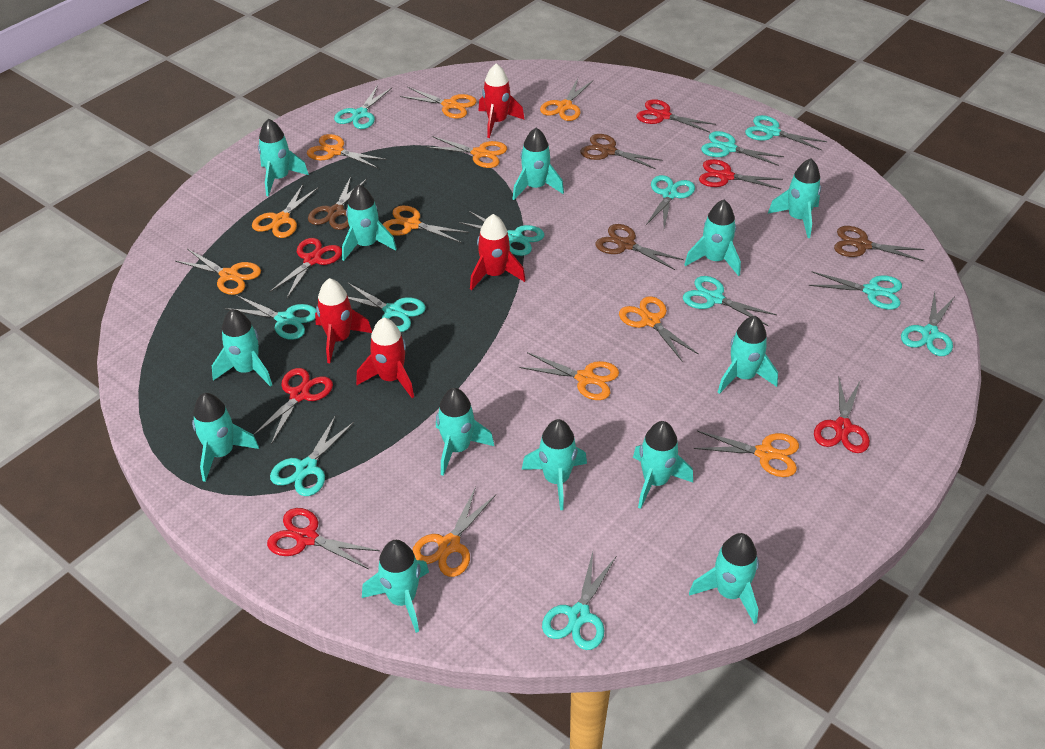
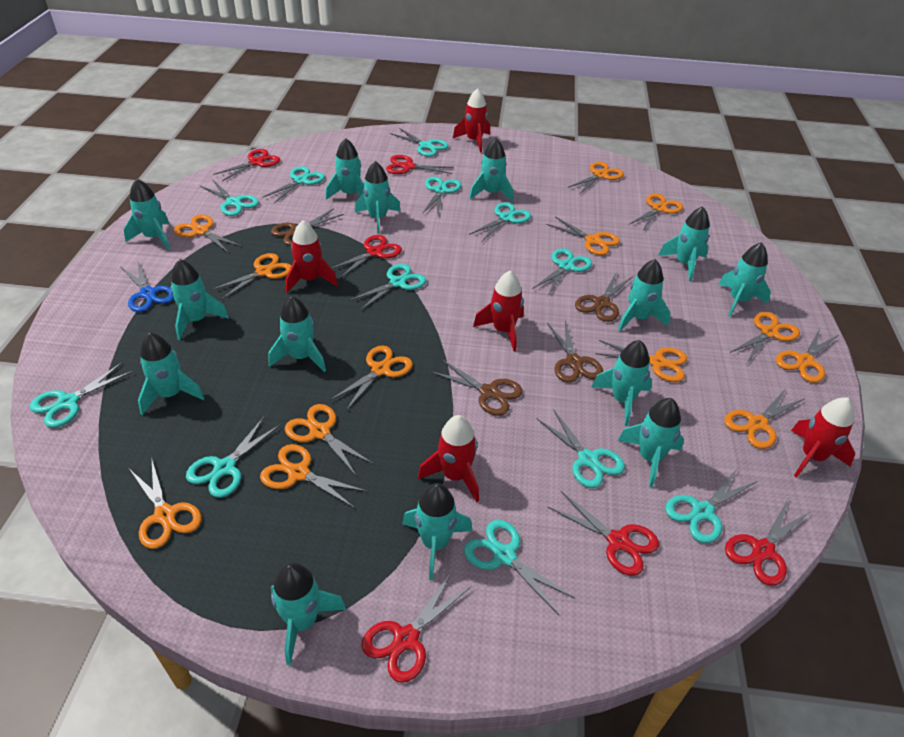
blue scissors: none = 0 -> [120,262,174,312] = 1
orange scissors: [175,249,261,295] [252,184,319,238] [307,134,387,169] [382,206,469,243] [400,87,477,119] [412,487,496,577] [426,136,507,168] [519,352,619,400] [540,78,593,121] [619,296,699,361] [693,431,799,477] = 11 -> [129,457,202,549] [174,215,241,253] [211,253,291,300] [260,444,367,508] [285,404,374,477] [330,346,413,411] [546,217,620,255] [568,162,624,194] [595,340,687,382] [629,193,683,230] [724,388,805,449] [730,312,800,363] [776,328,838,383] = 13
red rocket: [315,278,372,363] [356,318,414,398] [470,214,526,290] [478,63,525,138] = 4 -> [285,220,338,293] [418,415,479,503] [453,88,490,152] [473,271,524,351] [791,397,855,478] = 5
turquoise rocket: [192,393,259,482] [212,309,272,387] [258,119,309,197] [342,185,397,261] [362,540,429,633] [436,388,494,476] [513,128,564,200] [522,419,587,510] [633,421,693,509] [684,200,741,276] [689,533,759,624] [718,316,778,394] [768,159,821,238] = 13 -> [124,179,170,250] [138,332,204,415] [171,259,229,340] [268,296,326,372] [271,562,346,665] [325,138,364,200] [355,161,401,234] [402,483,472,580] [469,138,513,202] [592,340,652,426] [618,259,671,331] [618,398,684,488] [658,206,709,281] [718,242,771,317] = 14

